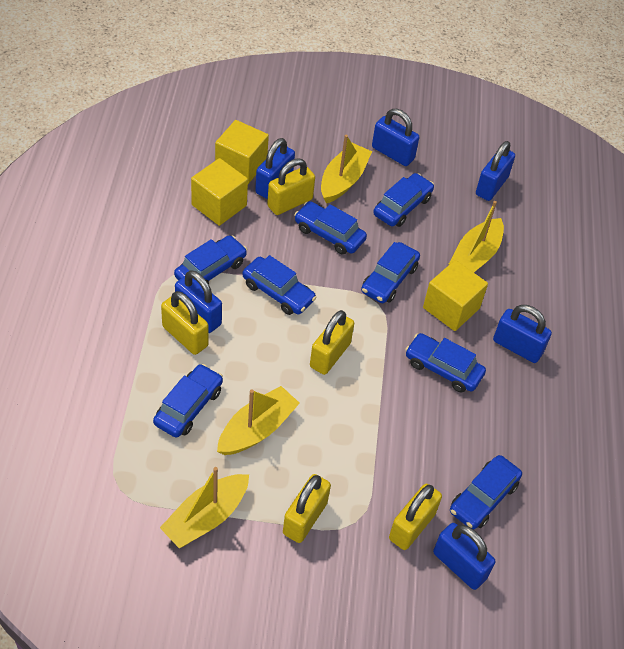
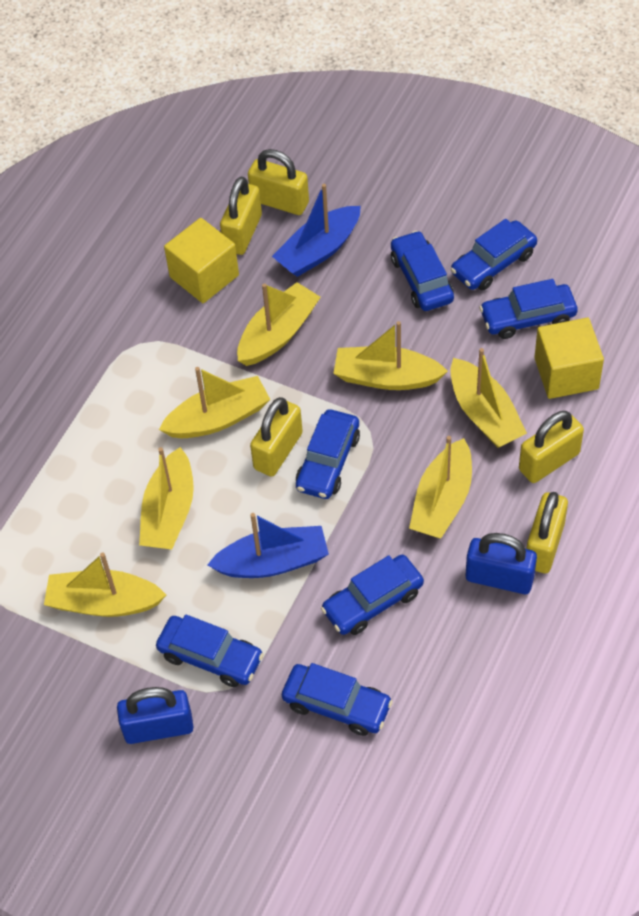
blue boat: none = 0 -> [208,513,329,578] [272,184,361,277] = 2
blue car: [153,364,223,438] [174,235,247,284] [242,255,316,315] [294,201,367,255] [361,242,420,303] [373,173,434,227] [405,333,486,392] [450,455,522,530] = 8 -> [156,615,264,687] [282,663,393,736] [296,409,360,499] [321,555,424,635] [391,231,454,311] [450,219,537,291] [479,279,578,339] = 7
blue padlock: [175,270,222,333] [255,138,295,199] [372,109,419,166] [433,523,495,590] [476,141,515,201] [493,305,552,363] = 6 -> [117,687,193,744] [466,533,537,594] = 2
yellow boat: [160,467,249,548] [217,386,300,455] [321,135,372,203] [449,201,504,272] = 4 -> [44,553,166,617] [139,447,194,550] [159,367,270,438] [237,282,321,366] [333,321,448,390] [409,436,472,539] [450,348,527,448] = 7
yellow cube: [191,158,248,226] [215,120,269,184] [423,260,488,331] = 3 -> [164,218,239,303] [534,318,604,399] = 2

